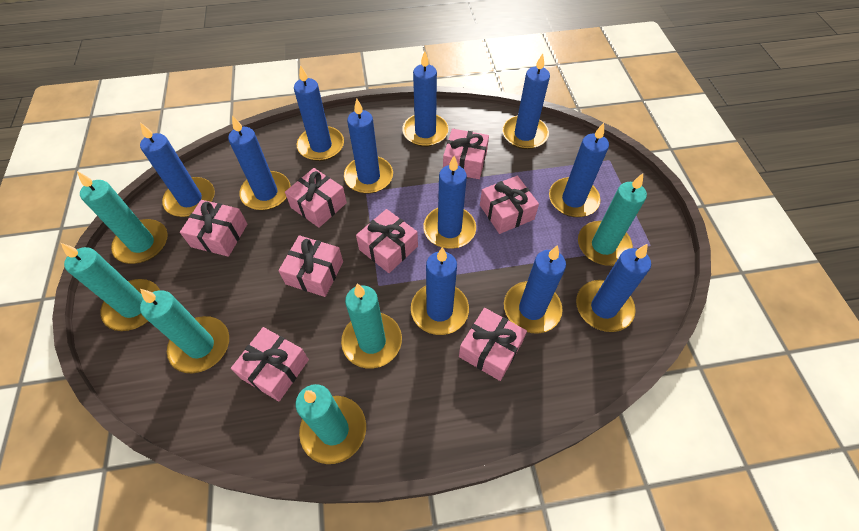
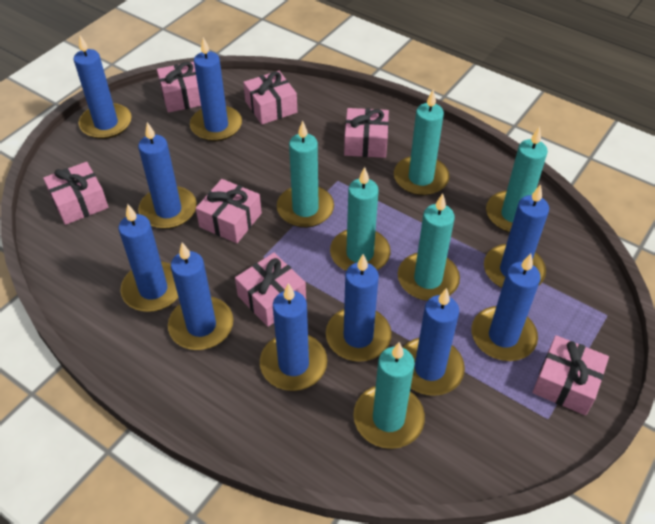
blue candle: [140,122,215,217] [228,115,291,210] [294,65,344,161] [344,99,393,194] [402,51,449,147] [411,247,469,335] [423,156,476,249] [502,53,550,149] [504,245,566,333] [549,123,609,217] [576,244,651,332] = 11 -> [73,35,131,139] [118,204,179,312] [138,122,197,229] [168,243,233,350] [190,37,242,141] [260,283,327,391] [326,254,392,362] [402,288,465,396] [471,254,541,361] [484,184,549,288] = 10
pink gift: [180,200,247,257] [231,327,309,401] [278,235,343,297] [285,168,347,228] [356,209,418,273] [443,129,489,179] [459,308,527,381] [480,176,539,234] = 8 -> [43,162,109,225] [157,62,201,113] [196,179,262,243] [235,253,306,327] [243,71,297,125] [344,108,389,158] [532,335,609,415] = 7

